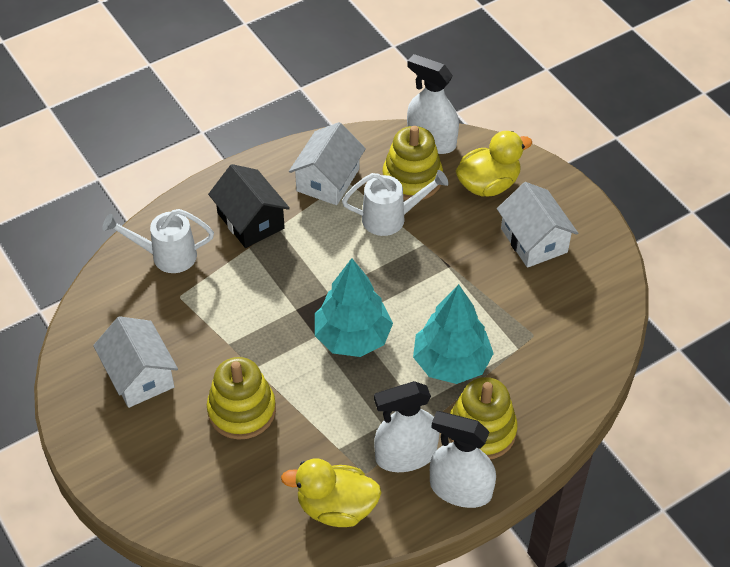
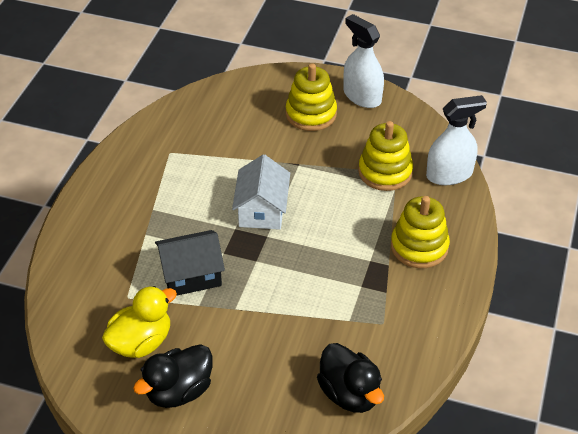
black duck: none = 0 -> [133,344,212,408] [317,343,384,413] = 2
turquoise tree: [315,258,393,357] [413,284,494,384] = 2 -> none = 0
white house: [93,316,178,408] [289,122,366,205] [497,182,578,268] = 3 -> [232,154,290,230] = 1
white spray bottle: [374,381,440,472] [407,54,459,154] [430,411,496,508] = 3 -> [343,14,384,108] [426,95,487,185] = 2
white watering can: [102,209,214,273] [342,170,449,236] = 2 -> none = 0
yellow duck: [281,458,382,527] [456,131,532,197] = 2 -> [102,286,177,358] = 1

